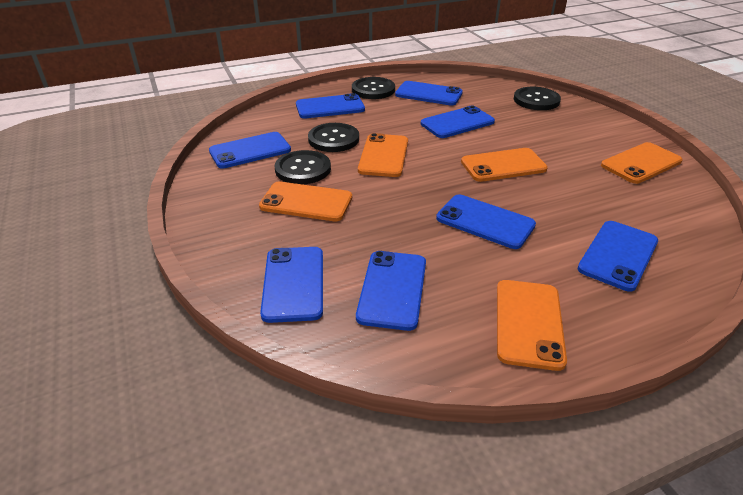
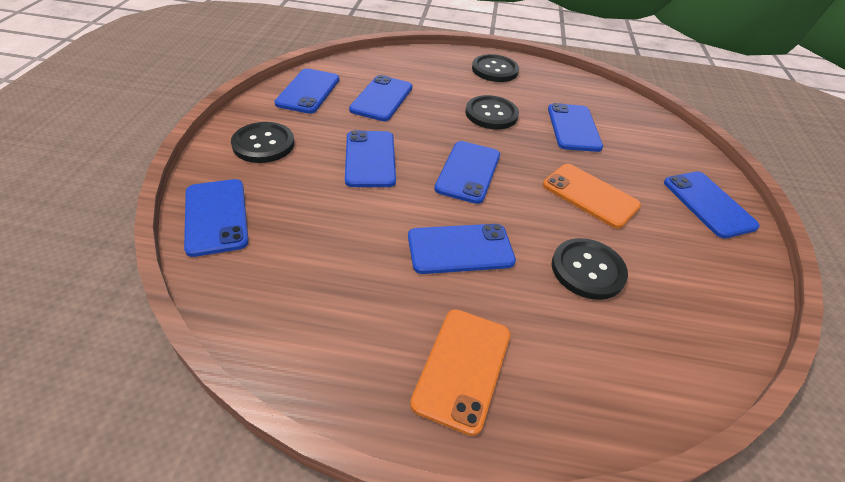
orange phone: [259,182,352,221] [358,133,408,177] [461,148,548,182] [497,280,567,371] [601,142,683,184] = 5 -> [410,309,511,436] [543,164,641,229] = 2

